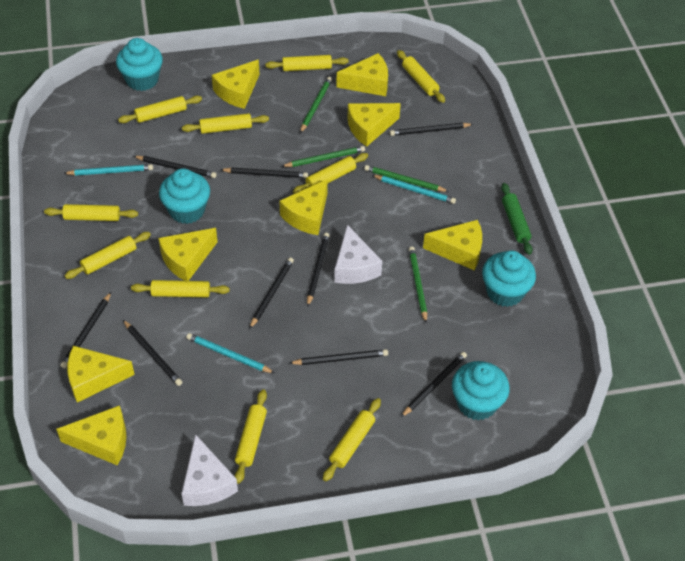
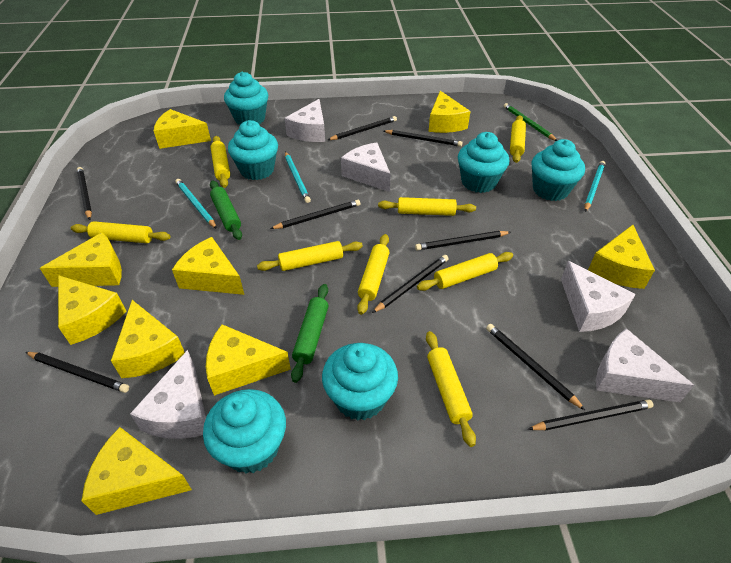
green pencil: [281,146,365,167] [300,77,332,133] [364,165,449,192] [409,246,427,323] = 4 -> [504,103,557,141] = 1
green rolling pin: [501,183,533,255] = 1 -> [210,181,242,240] [291,284,328,383] = 2
turquoise cupcake: [116,38,163,91] [159,168,210,224] [452,361,510,421] [482,250,536,307] = 4 -> [203,389,286,474] [224,72,268,125] [228,120,278,180] [322,343,398,420] [458,132,509,193] [532,139,585,201] = 6
white cheese: [181,434,238,506] [334,225,382,284] = 2 -> [130,350,206,439] [285,99,325,142] [341,143,391,192] [561,261,636,332] [596,328,694,402] = 5
yellow cheese: [56,405,126,466] [67,346,135,403] [158,228,218,281] [212,60,260,109] [279,179,328,235] [336,53,388,96] [347,103,401,147] [423,220,482,271] = 8 -> [40,233,122,287] [58,275,126,345] [81,427,192,515] [111,300,185,378] [154,109,211,149] [172,237,244,295] [206,324,291,396] [428,91,470,133] [588,225,655,289] = 9
yellow rolling pin: [44,204,138,221] [64,232,151,279] [118,96,202,123] [131,280,230,297] [182,113,269,134] [234,389,267,484] [265,55,349,71] [293,153,368,194] [323,398,381,481] [397,50,445,103] = 10 -> [71,221,170,243] [211,136,230,188] [257,241,363,271] [357,234,390,315] [378,197,476,216] [417,252,513,291] [426,331,476,447] [510,115,526,163] = 8

